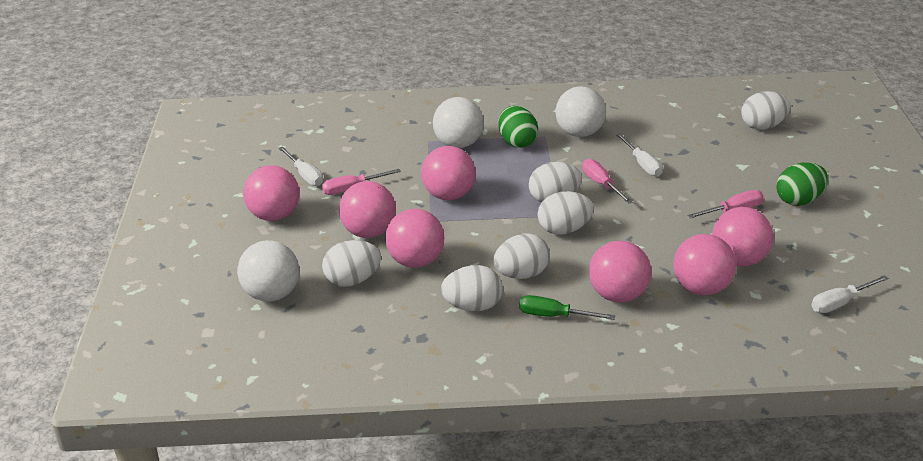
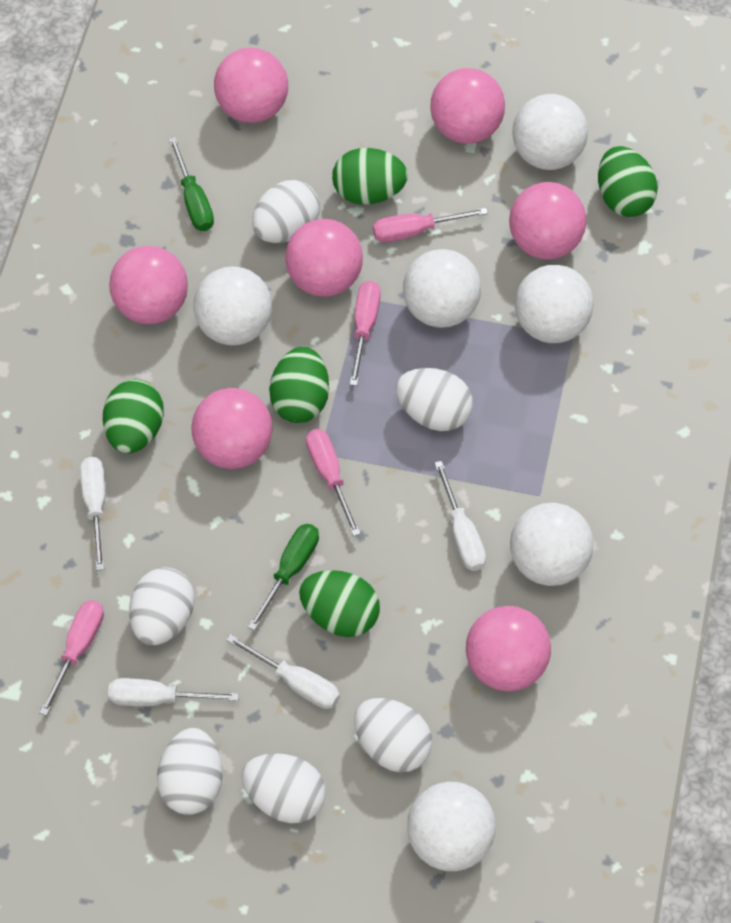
green egg: [498,106,538,148] [776,162,828,206] = 2 -> [103,380,164,454] [269,346,329,423] [299,570,380,637] [332,148,408,205] [598,146,658,217] = 5
green screwdriver: [519,295,615,320] = 1 -> [169,137,214,231] [248,524,319,631] = 2
pink screwdriver: [322,169,401,195] [582,159,633,204] [687,190,764,218] = 3 -> [39,600,104,716] [306,429,361,536] [350,281,381,386] [373,208,488,242] = 4
white ball: [237,240,299,302] [433,97,484,148] [555,86,606,137] = 3 -> [193,266,272,345] [403,249,481,328] [407,782,496,871] [510,503,594,586] [513,94,588,170] [515,265,593,343] = 6
white screwdriver: [279,147,323,186] [616,133,663,176] [811,275,889,313] = 3 -> [80,457,106,571] [108,678,239,706] [226,634,340,709] [434,461,486,571] = 4

